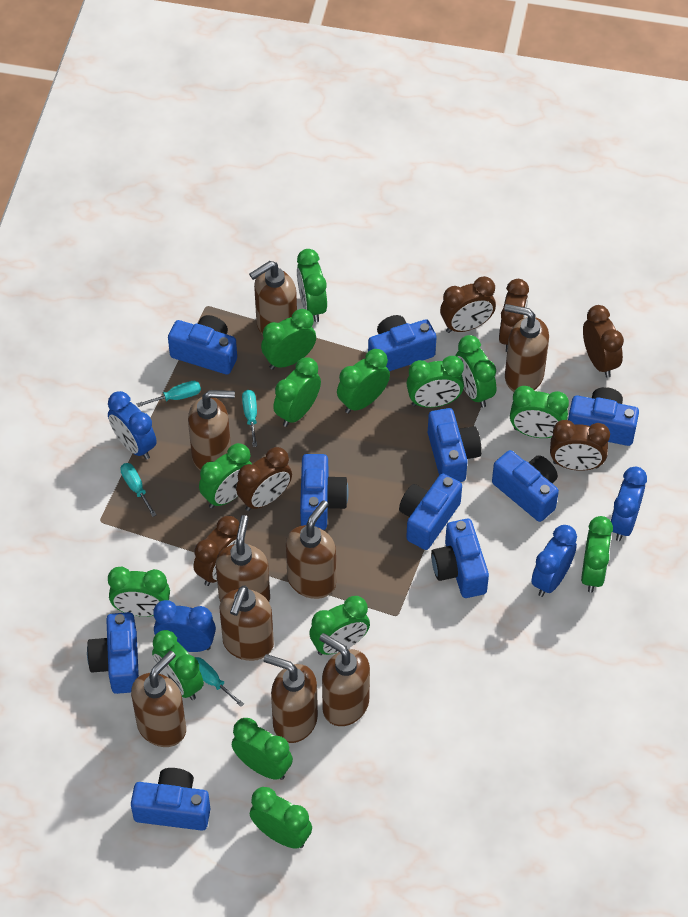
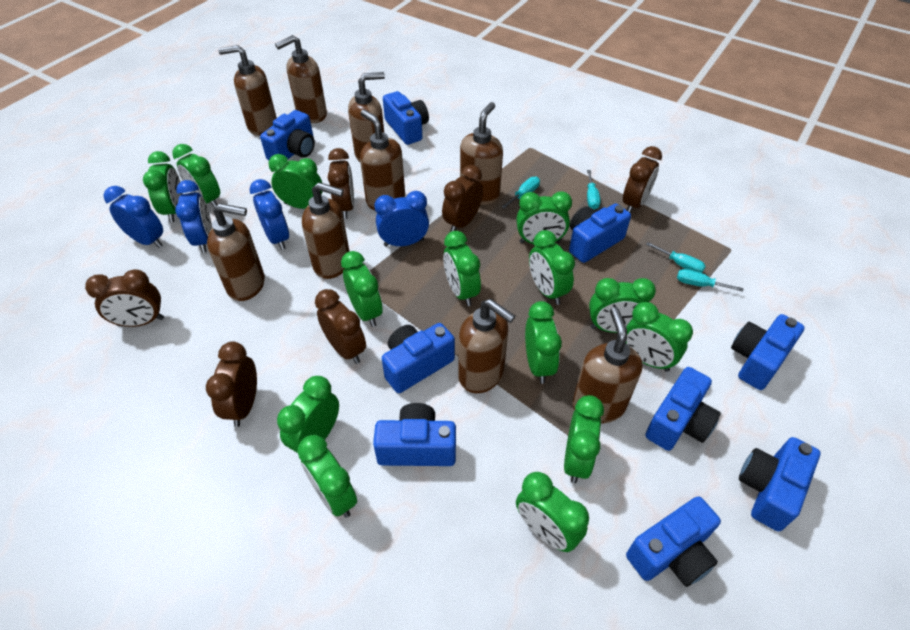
blue camera: [87,612,139,694] [131,768,210,831] [168,315,237,375] [300,454,349,530] [368,315,436,371] [399,473,462,550] [428,408,482,482] [431,519,489,598] [492,450,559,522] [568,387,639,446] = 10 -> [260,110,315,160] [373,403,456,466] [382,323,455,393] [383,91,429,145] [569,203,631,263] [626,496,721,587] [645,367,721,451] [731,314,805,390] [739,437,820,532] = 9

